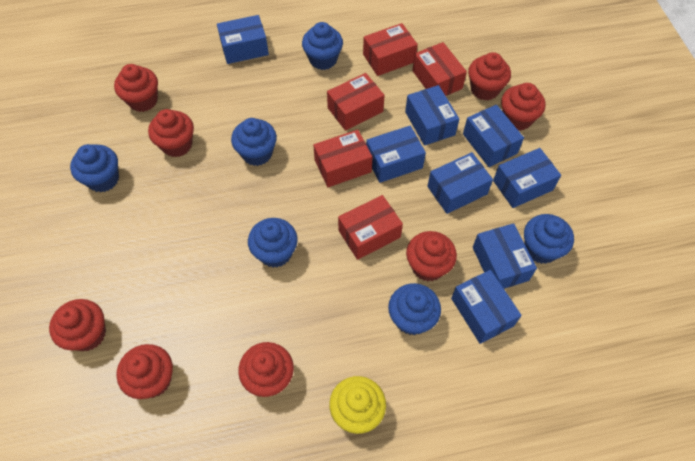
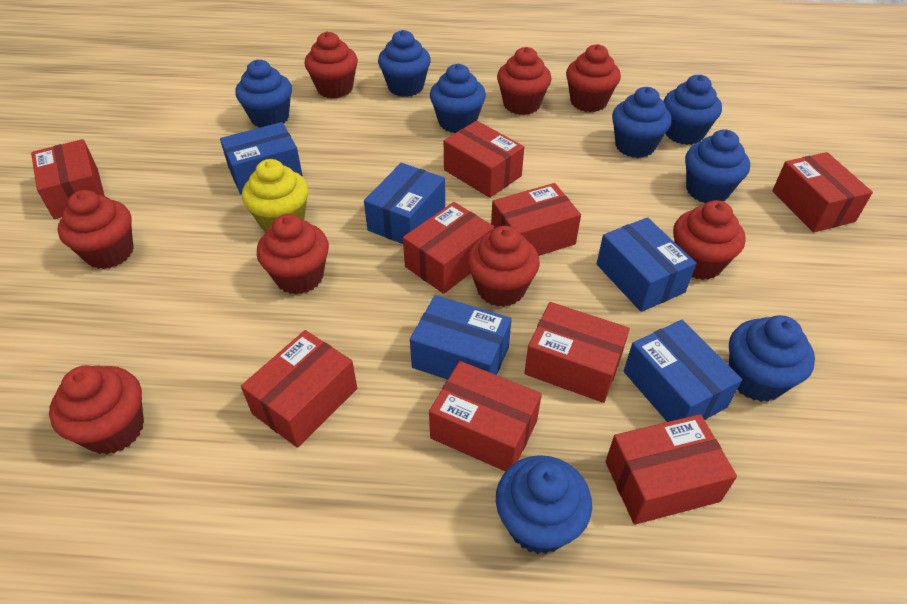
blue box: [217,15,269,64] [366,125,426,183] [405,85,459,146] [427,152,493,214] [451,270,522,344] [463,105,524,167] [473,223,537,288] [493,148,561,208] = 8 -> [220,122,303,194] [364,163,445,244] [410,295,512,380] [597,217,696,312] [624,320,742,422] = 5
blue cupcake: [70,144,119,192] [231,118,277,166] [248,218,298,268] [302,22,343,70] [388,283,441,335] [524,214,574,264] = 6 -> [235,59,292,128] [378,30,431,97] [430,64,486,133] [496,455,592,554] [612,87,672,158] [663,75,722,145] [685,129,750,203] [729,315,815,402] = 8
red box: [313,130,373,187] [327,73,385,131] [338,195,403,260] [363,23,418,76] [412,42,467,96] = 5 -> [31,139,105,219] [241,330,357,448] [403,202,494,294] [429,361,542,472] [444,121,524,198] [491,183,581,256] [524,302,630,403] [605,414,737,525] [772,152,873,232] = 9

